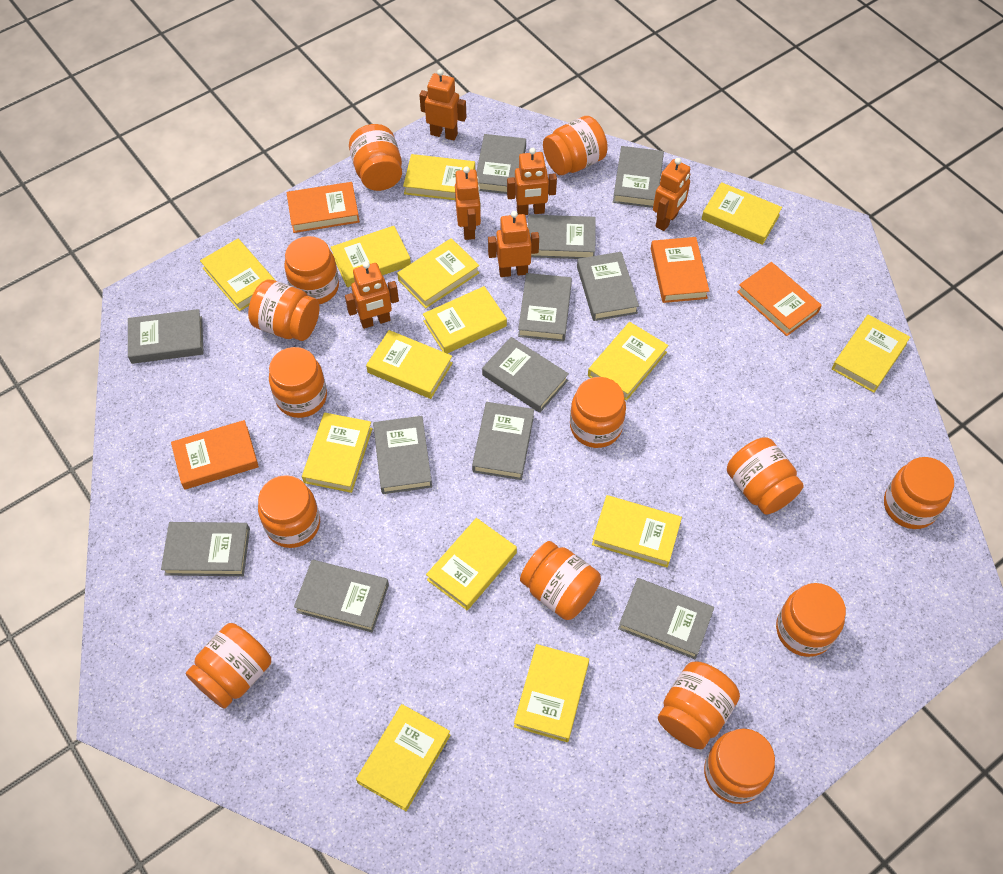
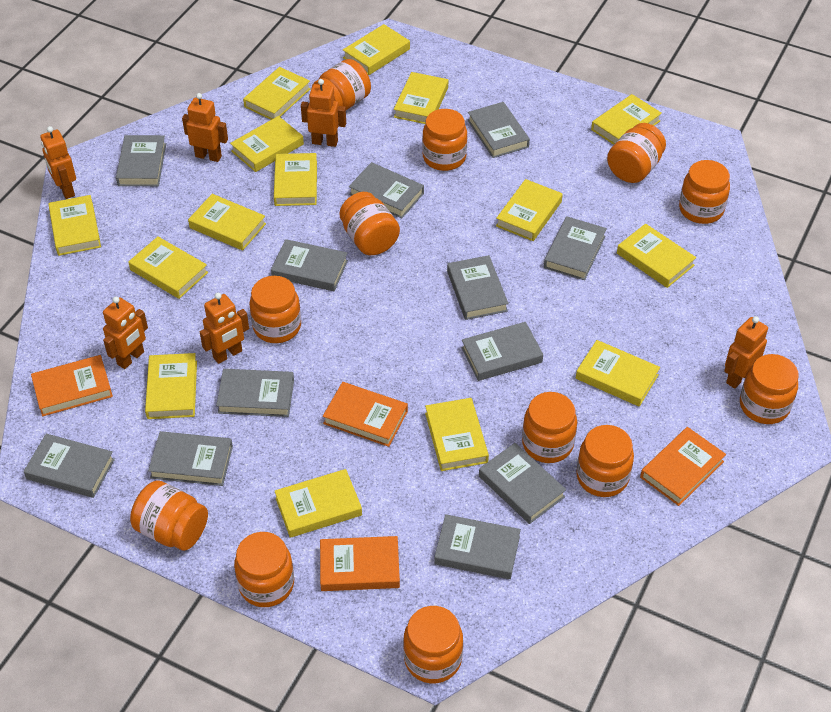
orange jar: [186,623,271,709] [248,280,319,341] [258,475,320,548] [269,347,327,418] [284,236,339,304] [349,124,402,191] [520,541,601,620] [543,116,608,175] [570,377,626,448] [658,661,740,749] [704,728,775,804] [727,437,804,515] [776,583,846,657] [884,457,954,529] = 14 -> [130,481,208,551] [234,532,294,607] [249,276,301,343] [312,59,371,110] [339,192,400,255] [403,606,463,683] [422,109,467,171] [522,392,577,463] [576,425,634,497] [607,123,666,183] [679,160,730,224] [740,354,799,424] = 12
yellow book: [200,239,276,311] [302,412,373,493] [330,226,411,287] [356,704,451,811] [366,330,453,399] [397,238,480,308] [403,154,475,200] [423,286,507,354] [426,518,517,610] [514,644,589,742] [588,322,668,401] [592,495,682,568] [702,182,782,245] [832,314,910,393] = 14 -> [48,195,101,256] [128,237,208,299] [145,353,197,419] [188,194,266,251] [230,116,304,172] [243,67,311,120] [274,153,317,206] [275,469,362,538] [343,24,410,75] [394,72,448,124] [425,398,489,471] [496,179,563,241] [576,340,660,407] [591,94,662,145] [617,224,696,288] = 15

